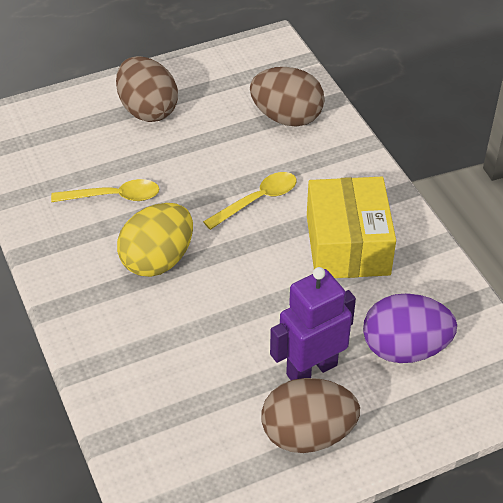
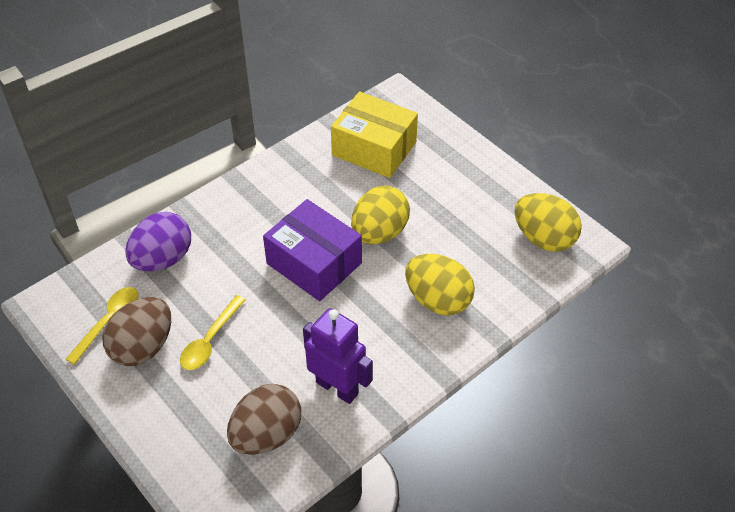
brown egg: [116,56,178,122] [250,67,325,126] [261,378,360,453] = 3 -> [102,297,171,366] [227,384,301,455] = 2
purple box: none = 0 -> [263,199,362,301] = 1
yellow egg: [117,203,193,277] = 1 -> [351,185,410,244] [405,254,475,316] [515,193,582,252] = 3

